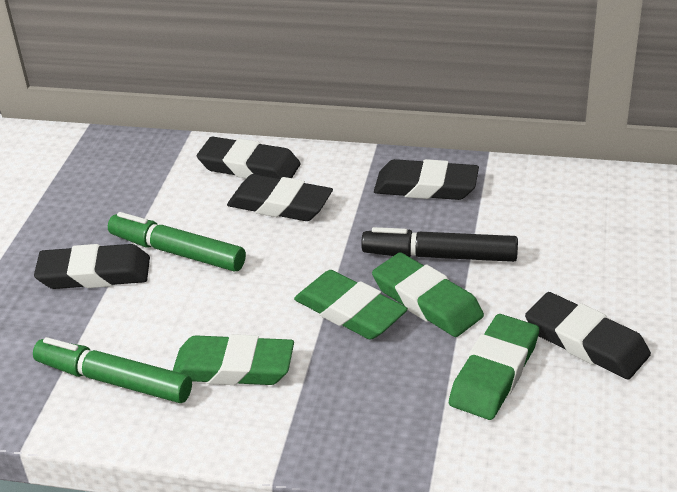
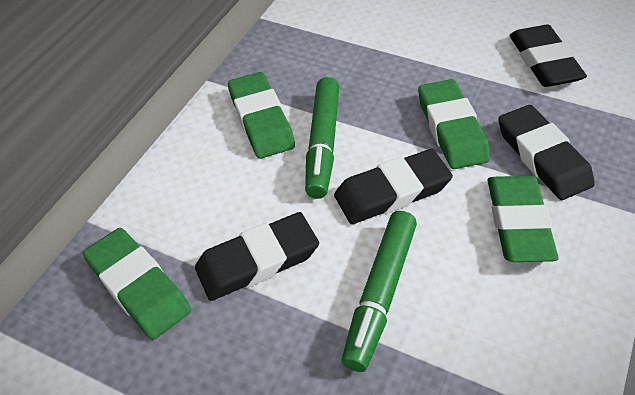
black eraser: [34,244,150,289] [197,137,301,179] [227,174,333,221] [374,159,479,200] [525,292,651,379] = 5 -> [195,212,319,301] [334,149,453,224] [499,105,595,200] [509,25,587,87] = 4
black marker: [361,227,518,262] = 1 -> none = 0

